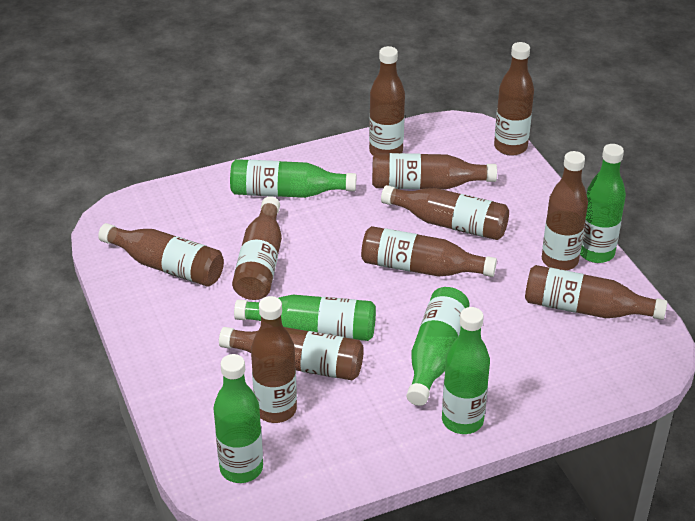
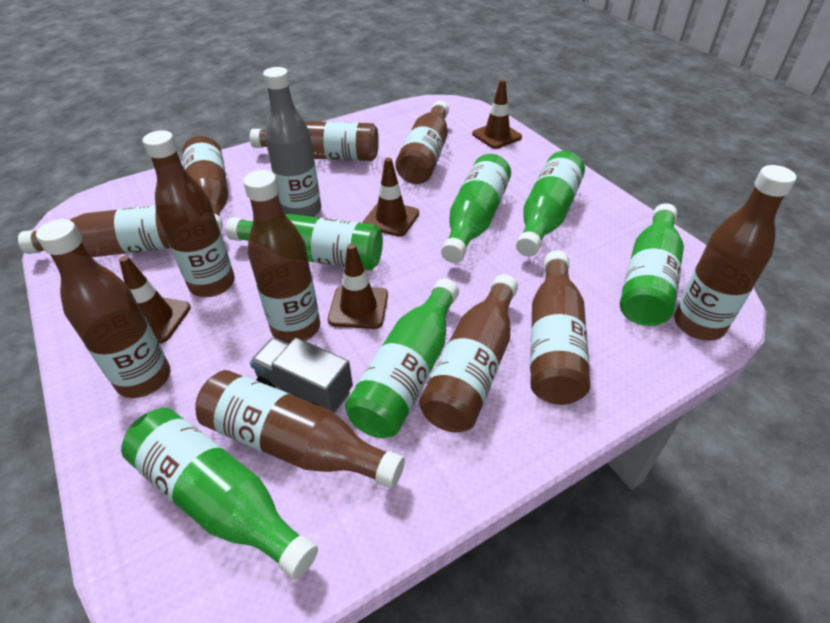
brown traffic cone: none = 0 -> [119,256,191,343] [328,244,388,329] [363,158,419,237] [472,80,522,149] = 4
grey bottle: none = 0 -> [263,67,321,217] = 1
grey truck: none = 0 -> [250,337,353,413] = 1

